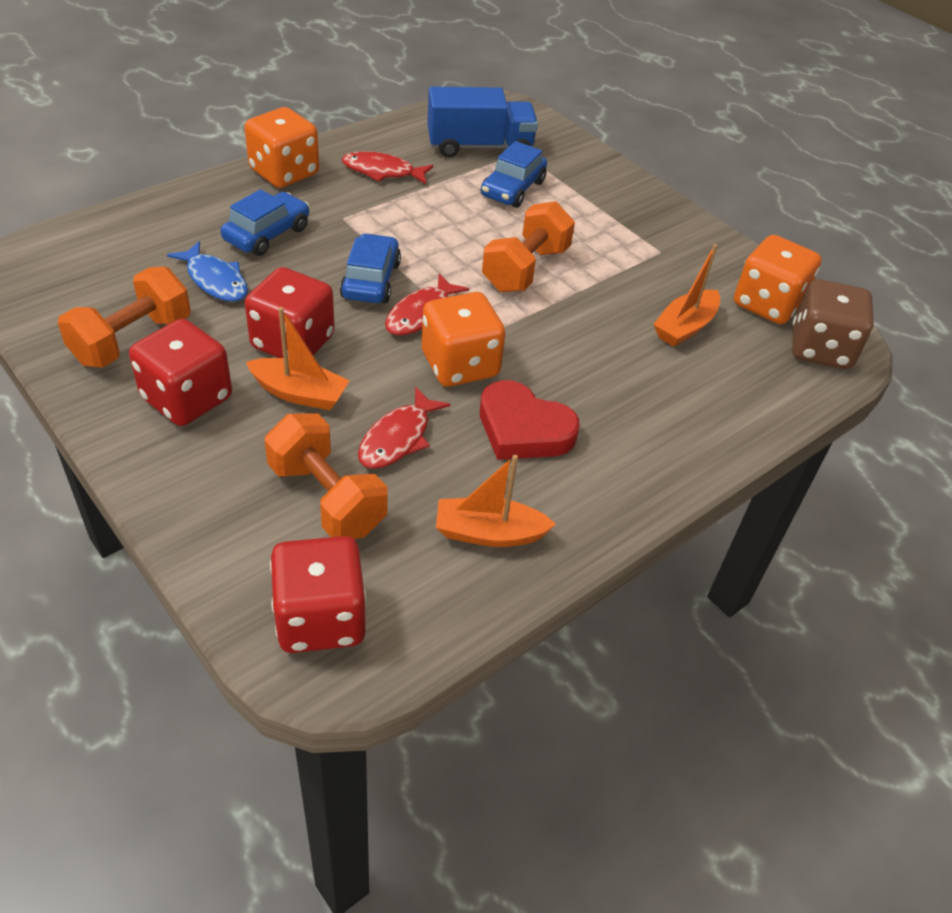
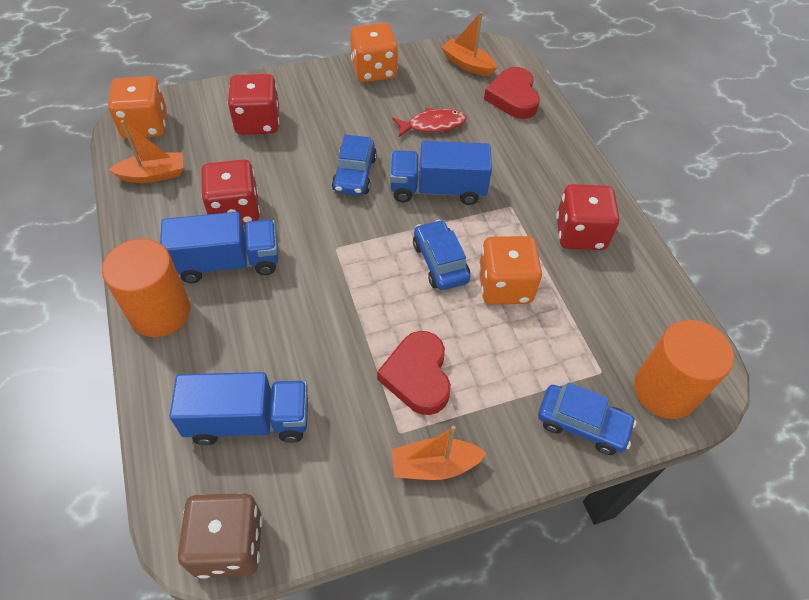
blue fish: [167,241,248,302] = 1 -> none = 0
blue truck: [427,87,538,158] = 1 -> [160,212,278,283] [169,372,308,445] [390,141,492,205] = 3
orange cylinder: none = 0 -> [102,239,190,337] [634,320,734,419] = 2
orange dumbbell: [58,266,191,368] [264,413,388,539] [482,201,575,292] = 3 -> none = 0
red fish: [342,151,434,184] [358,387,451,469] [385,274,469,335] = 3 -> [393,108,466,137] = 1
red heart: [480,380,580,460] = 1 -> [377,331,451,415] [484,67,540,119] = 2

